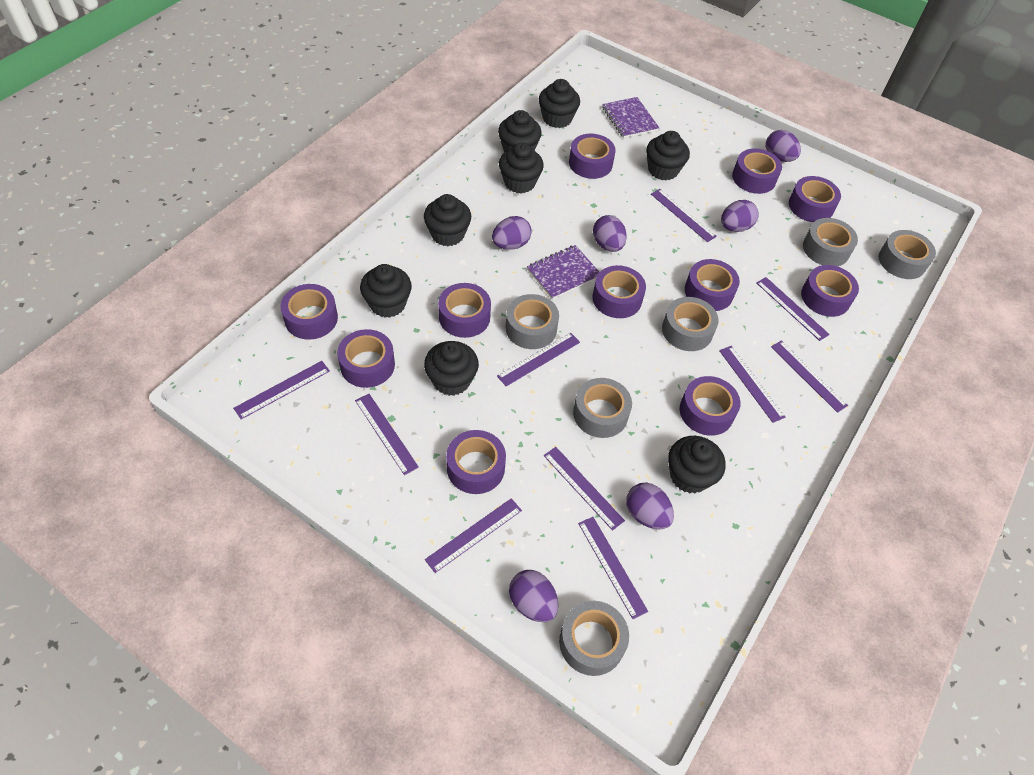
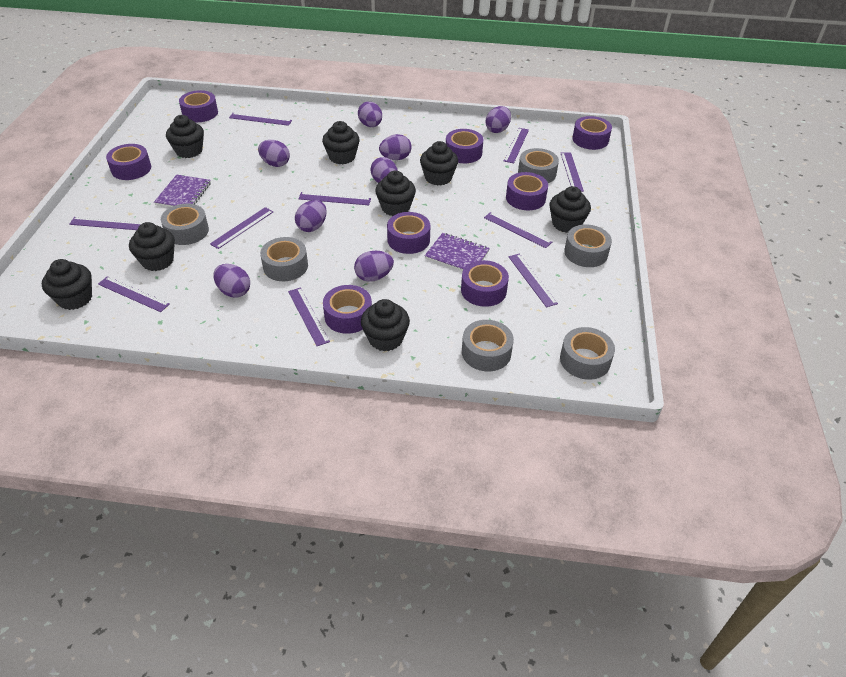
purple egg: [492,216,532,250] [509,570,558,622] [593,215,627,252] [626,483,674,529] [721,200,759,232] [766,130,801,162] = 6 -> [213,264,250,298] [258,140,290,167] [295,200,327,232] [354,251,394,282] [358,101,382,127] [370,157,398,183] [379,134,412,160] [486,106,511,133] = 8
purple tape: [281,284,338,340] [337,329,395,388] [438,283,491,338] [446,430,506,494] [569,134,616,179] [592,265,646,318] [680,376,741,436] [685,259,740,311] [732,148,782,194] [789,176,841,222] [801,265,859,317] = 11 -> [106,144,151,180] [179,90,218,122] [323,285,372,334] [387,212,430,254] [446,129,483,163] [461,260,509,307] [506,172,548,210] [572,116,612,150] = 8

